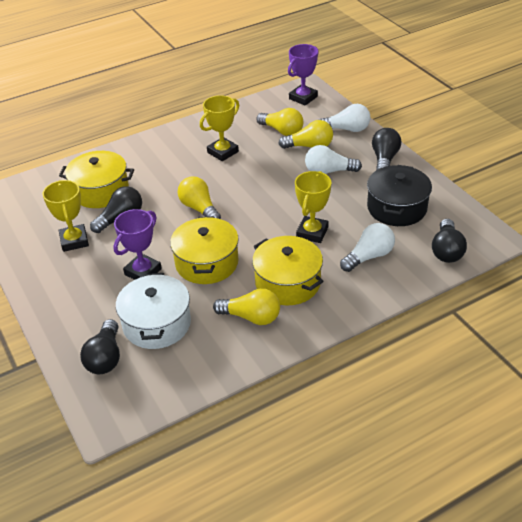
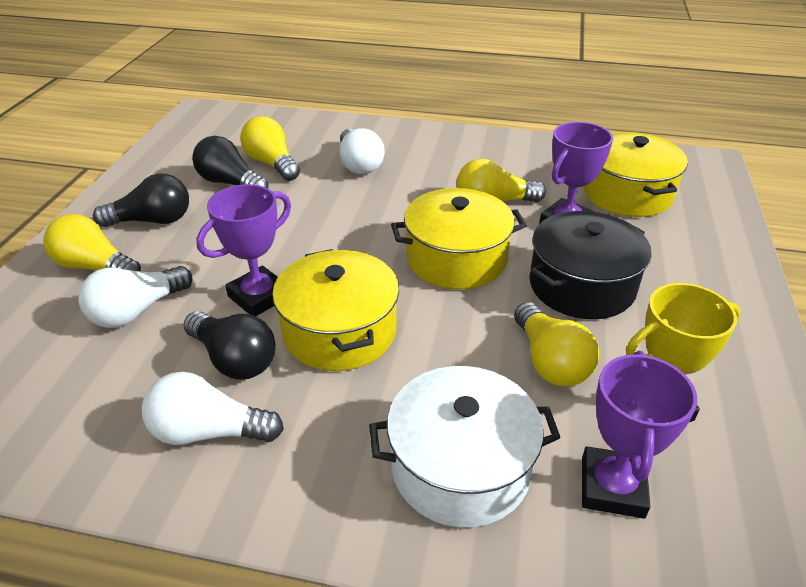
black light bulb: [80,319,120,374] [90,186,142,233] [372,128,401,170] [432,219,467,263] = 4 -> [93,173,189,227] [184,311,275,379] [192,136,268,188] = 3
purple trophy: [113,209,162,280] [288,44,319,106] = 2 -> [196,184,291,316] [539,122,613,224] [582,351,697,519] = 3
yellow trophy: [43,180,89,252] [200,95,239,161] [295,171,331,243] = 3 -> [626,283,741,422] = 1

